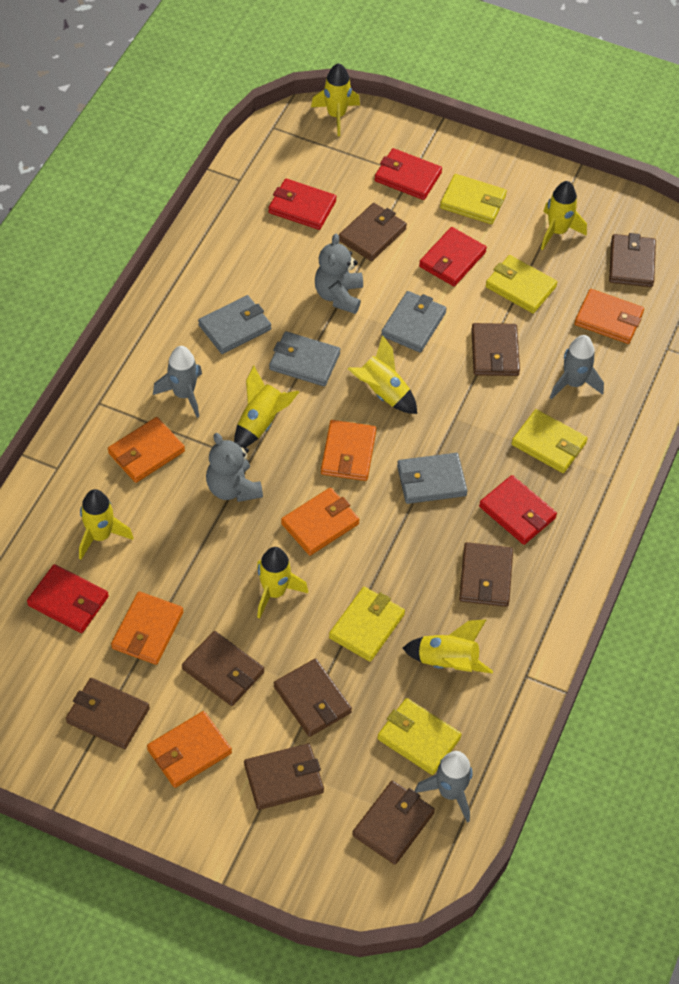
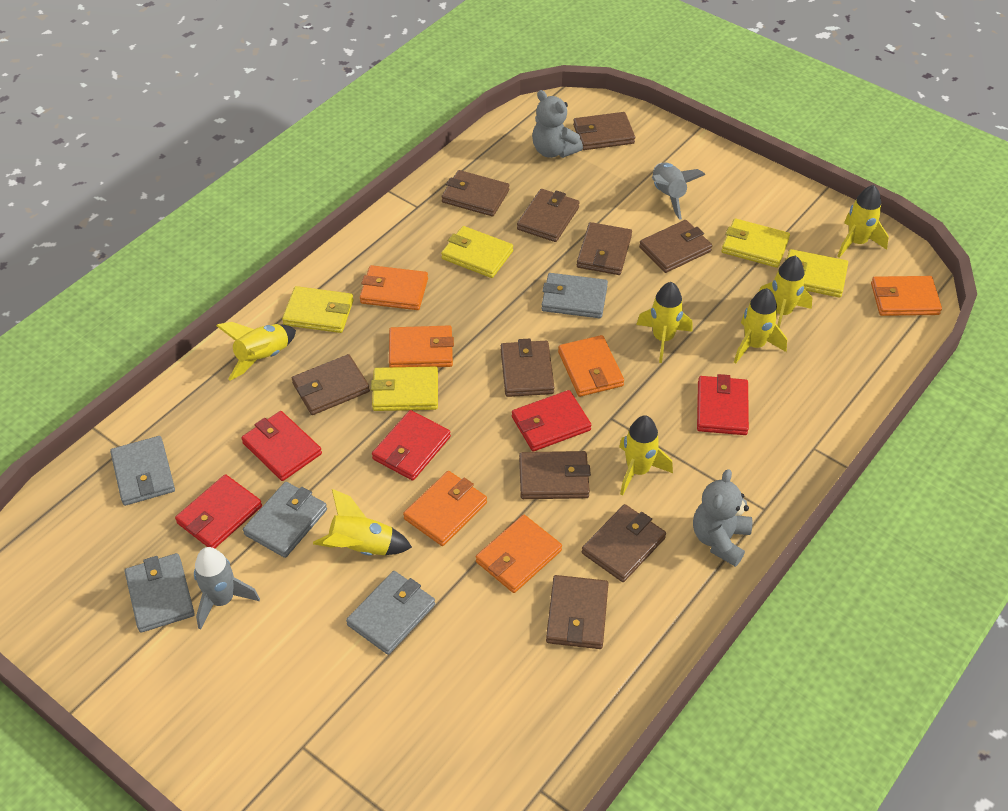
brown wallet: [66,678,150,749] [182,631,264,706] [244,743,324,810] [274,659,352,737] [339,203,407,261] [352,781,435,865] [459,542,513,607] [471,323,520,376] [609,233,656,287] = 9 -> [292,354,370,415] [442,170,509,216] [501,339,555,397] [517,189,580,242] [519,451,591,499] [546,575,609,649] [573,112,635,150] [577,222,632,275] [582,504,666,582] [639,220,712,273] = 10
grey rocket: [153,346,202,418] [415,751,473,822] [550,335,604,399] = 3 -> [194,547,260,630] [652,163,706,220] = 2
grey wallet: [198,295,271,354] [269,331,340,386] [381,291,447,353] [397,453,468,504] = 4 -> [110,436,175,506] [125,553,195,633] [243,482,327,558] [346,571,435,655] [541,273,608,318] = 5

